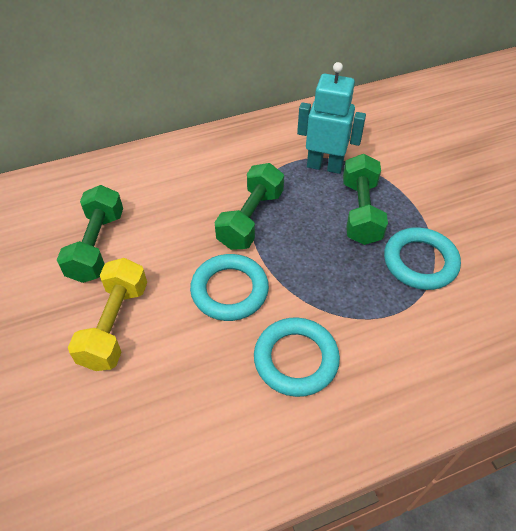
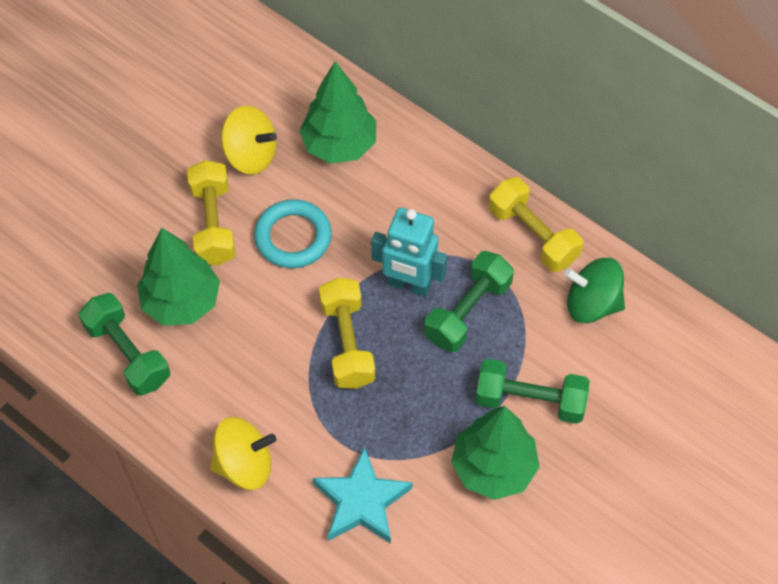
green spinning top: none = 0 -> [564,258,625,323] = 1
green tree: none = 0 -> [137,228,220,325] [299,61,376,164] [451,406,540,500] = 3
turquoise ring: [190,254,269,321] [254,317,340,397] [384,227,461,290] = 3 -> [254,199,332,268] = 1
turquoise star: none = 0 -> [313,446,413,544] = 1
yellow dumbbell: [68,258,147,371] = 1 -> [187,160,236,266] [319,278,375,389] [488,177,583,272] = 3
yellow spinning top: none = 0 -> [210,417,276,490] [221,106,277,175] = 2

